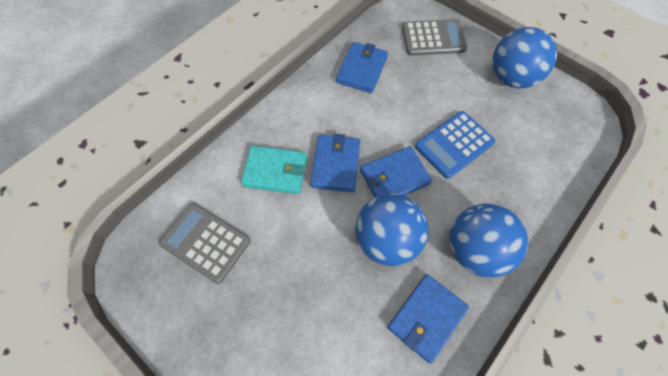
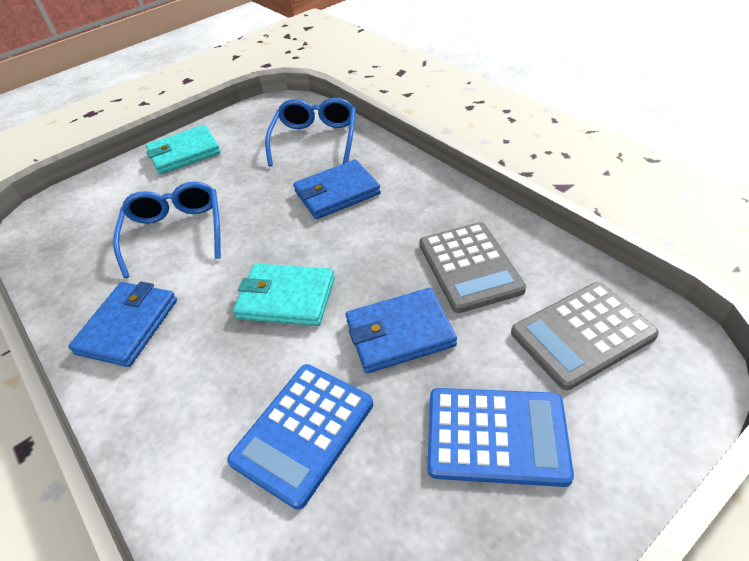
blue ball: [355,193,428,266] [450,204,528,278] [492,27,557,88] = 3 -> none = 0
blue calculator: [415,111,495,179] = 1 -> [227,364,373,510] [427,388,574,487] = 2
blue glasses: none = 0 -> [113,182,221,278] [265,98,356,166] = 2
blue wallet: [310,134,360,193] [336,42,388,93] [360,146,432,198] [387,274,469,363] = 4 -> [68,282,177,367] [293,159,381,219] [346,288,457,373] = 3
turquoise wallet: [241,146,307,194] = 1 -> [146,125,221,175] [233,263,335,326] = 2

